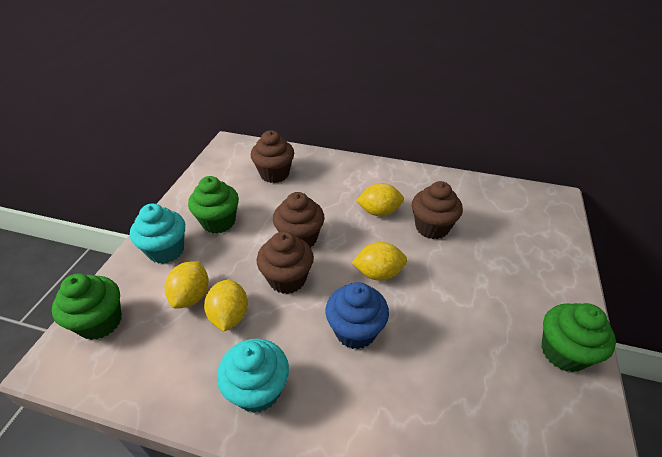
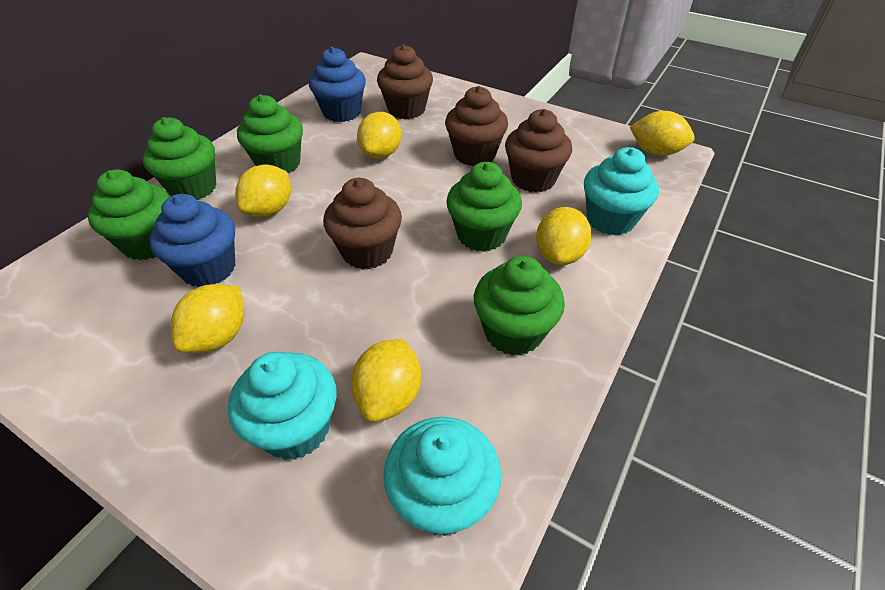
blue cupcake: [325,282,389,349] = 1 -> [150,194,235,287] [309,47,366,122] = 2
green cupcake: [52,273,122,340] [188,176,239,233] [541,303,616,372] = 3 -> [88,169,170,260] [142,117,216,200] [237,95,303,173] [446,162,522,252] [474,256,565,356] = 5
turquoise cupcake: [130,204,185,264] [217,339,289,413] = 2 -> [228,352,337,460] [384,417,501,536] [584,147,659,235] = 3
yellow lemon: [165,261,209,309] [204,279,248,331] [352,242,407,281] [356,183,404,216] = 4 -> [171,284,244,353] [235,164,291,217] [351,339,421,422] [357,112,402,159] [536,207,592,265] [630,111,695,156] = 6

